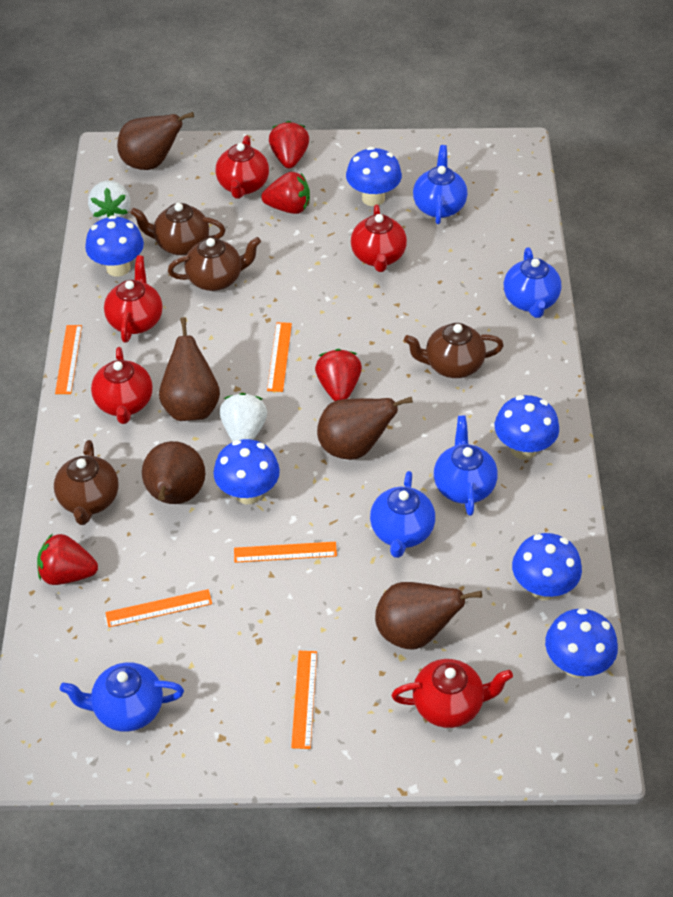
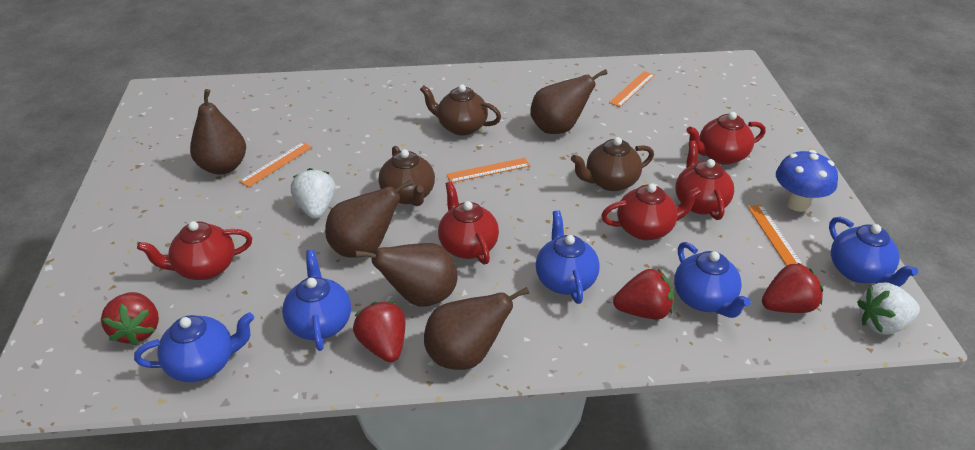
blue mushroom: [85,215,144,277] [213,439,280,504] [346,147,402,206] [495,395,559,460] [512,533,582,600] [545,608,618,678] = 6 -> [776,150,838,212] = 1
brown teapot: [54,440,119,525] [130,203,225,255] [168,237,261,291] [404,323,504,378] = 4 -> [378,146,435,206] [420,84,501,136] [571,137,654,191] = 3
orange ruler: [55,325,82,394] [105,589,212,627] [234,542,337,563] [267,322,292,392] [291,651,317,749] = 5 -> [239,142,312,187] [447,158,530,183] [609,71,655,107] [748,205,803,266] = 4

